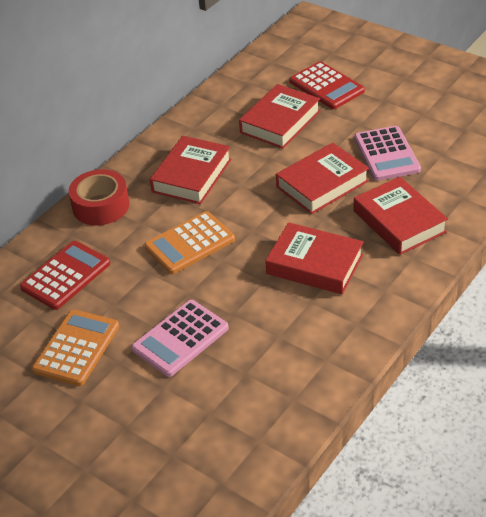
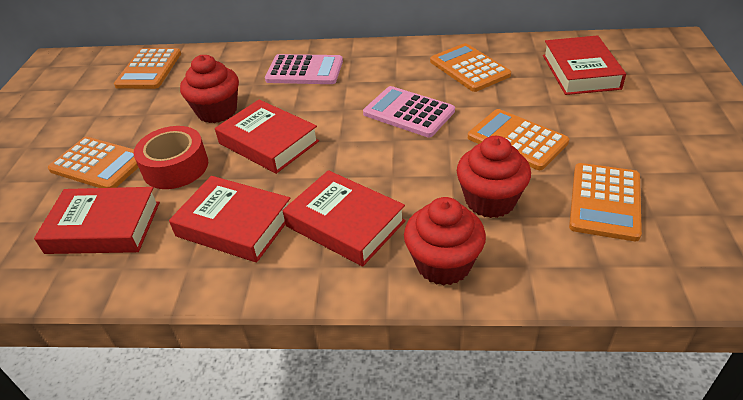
orange calculator: [32,309,119,386] [144,211,235,274] = 2 -> [48,137,139,188] [114,48,181,89] [430,43,511,92] [468,109,569,170] [569,163,642,241] = 5
red calculator: [20,241,110,310] [289,61,365,109] = 2 -> none = 0
red cupcake: none = 0 -> [180,55,239,123] [404,197,486,286] [457,136,531,218] = 3

